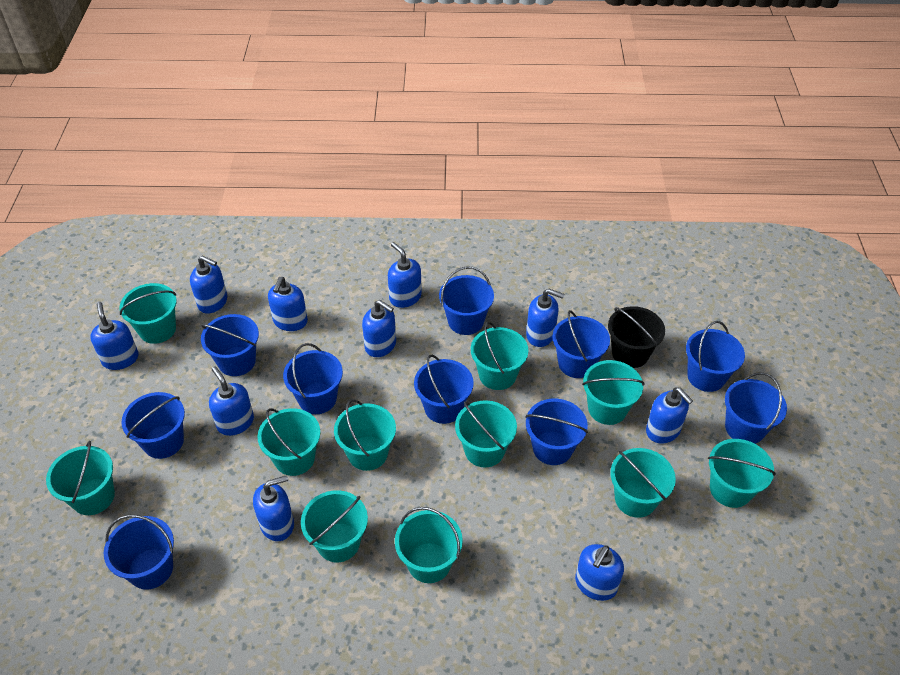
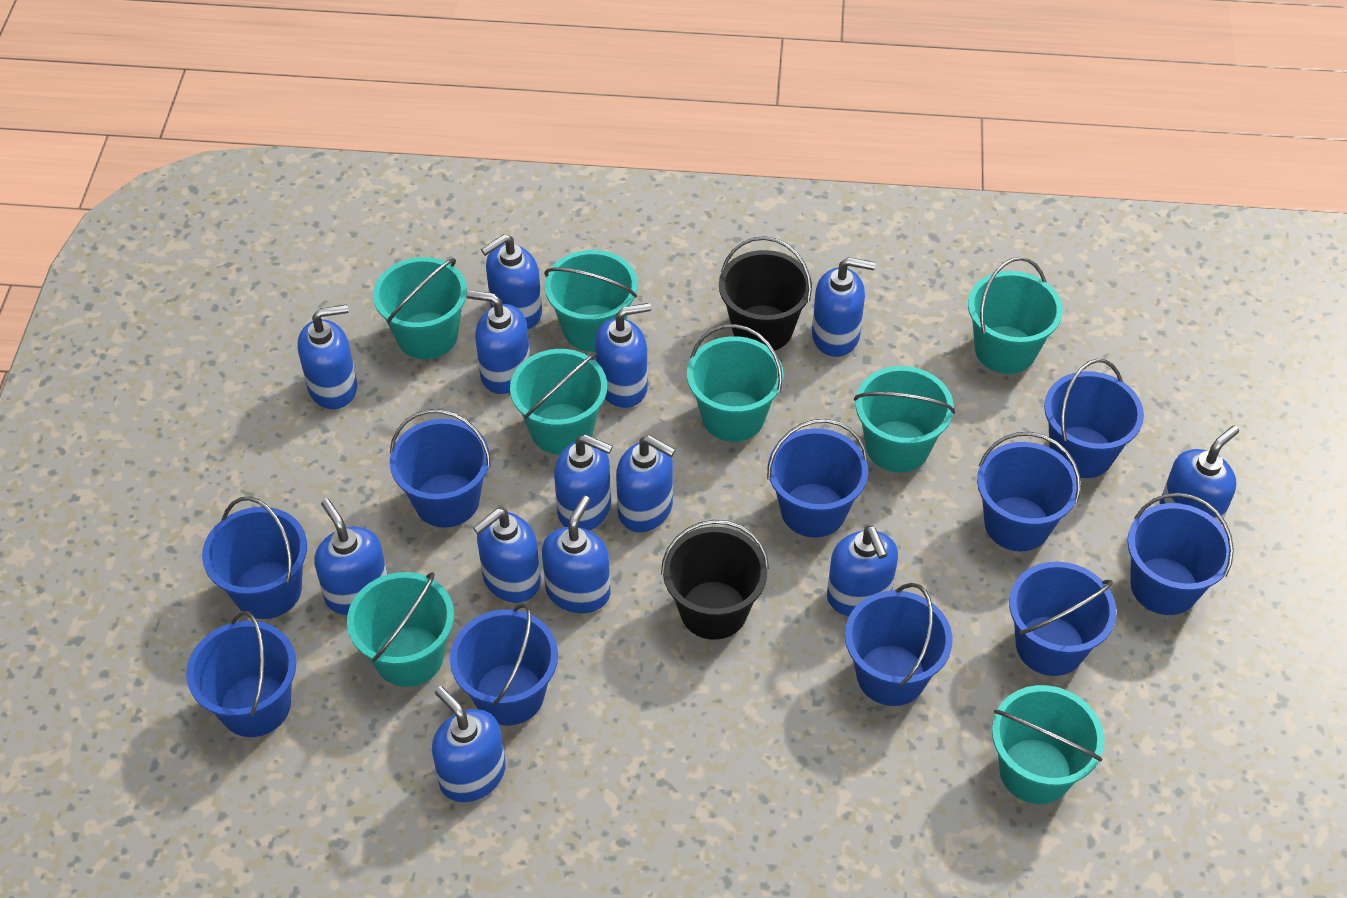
black bucket: [608,306,665,368] = 1 -> [661,520,769,640] [719,236,812,351] = 2
blue soap dispenser: [90,302,138,370] [190,256,227,313] [209,367,254,436] [253,475,294,541] [268,277,308,331] [362,300,396,357] [388,242,422,308] [526,289,565,347] [575,544,624,601] [646,387,693,444] = 10 -> [298,305,357,409] [314,499,387,615] [432,686,505,802] [466,290,530,394] [473,508,541,603] [481,234,542,329] [542,496,611,613] [554,434,613,531] [595,303,651,408] [616,435,676,532] [812,257,876,357] [827,526,898,616] [1160,425,1239,525] = 13
turquoise bucket: [46,441,115,515] [120,283,177,344] [258,408,320,476] [301,490,368,562] [334,399,396,471] [395,507,463,583] [455,400,517,467] [471,322,528,390] [582,360,645,425] [610,448,676,518] [708,439,776,508] = 11 -> [347,572,454,687] [373,257,467,359] [510,349,607,455] [544,250,638,352] [687,324,784,442] [854,366,955,473] [968,257,1063,374] [992,685,1104,804] = 8

